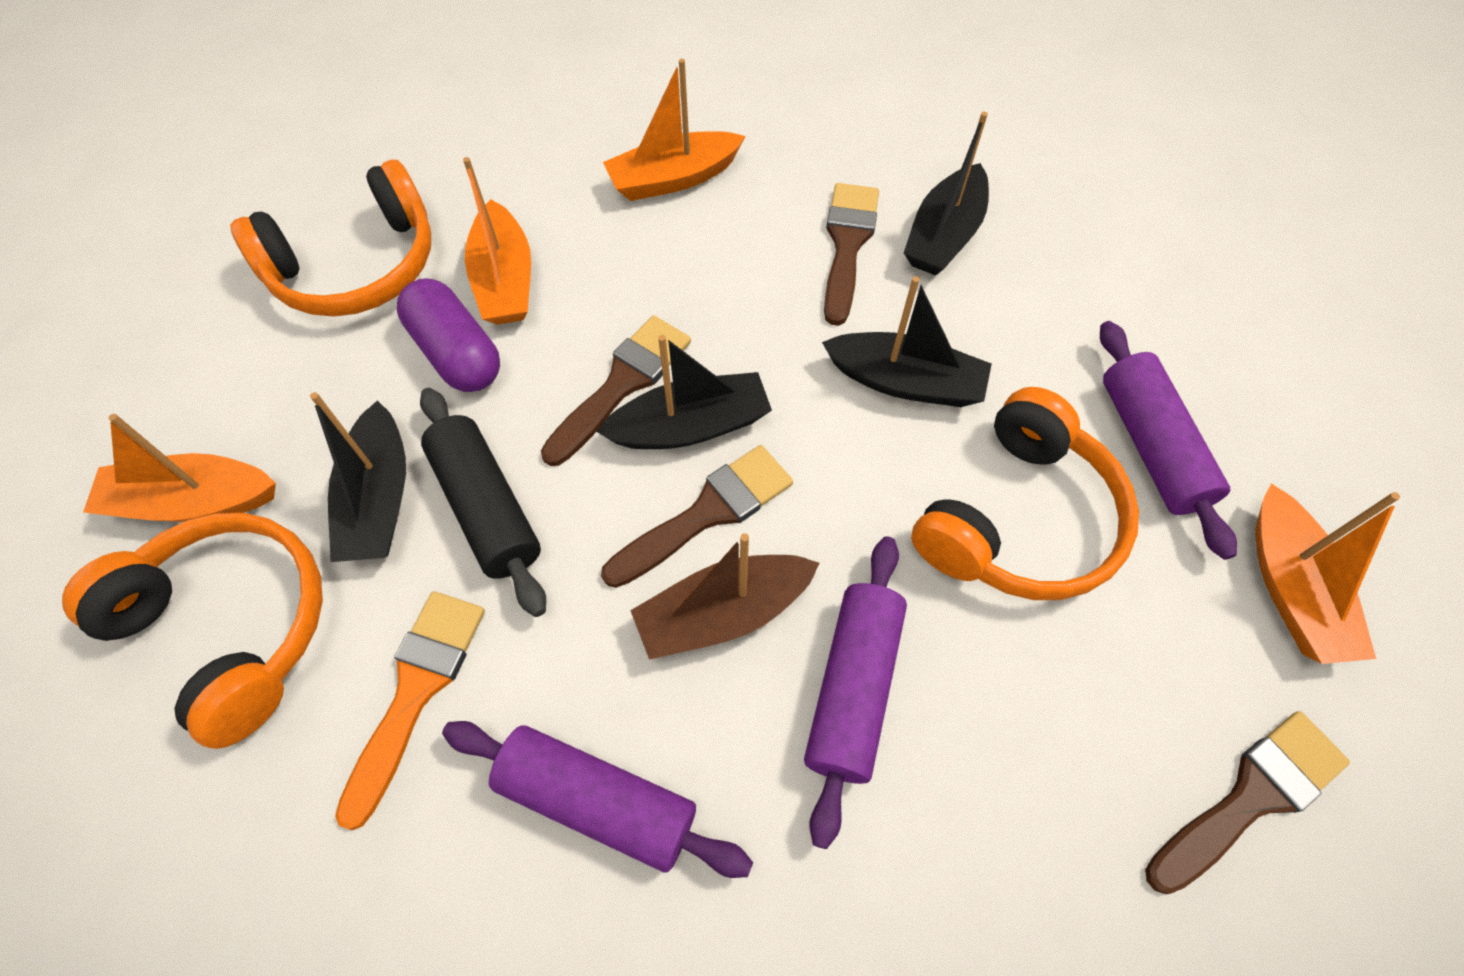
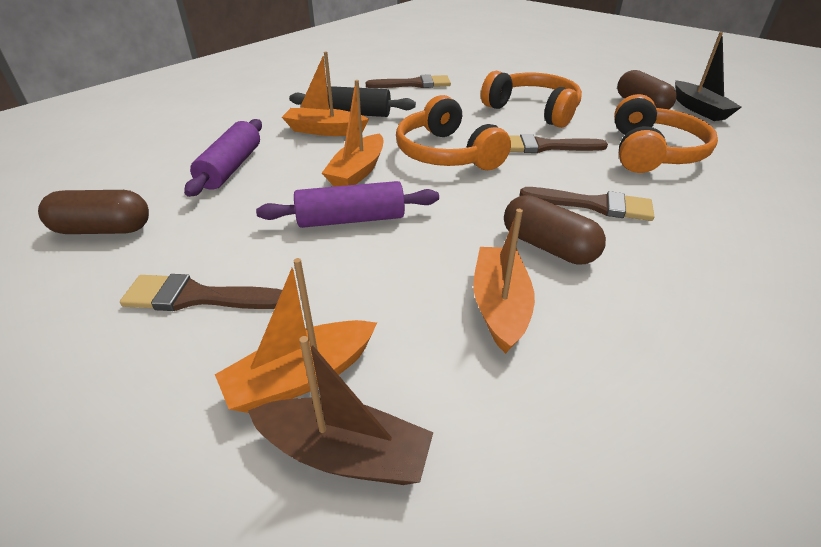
black boat: [310,392,406,562] [596,335,772,449] [822,276,992,407] [904,112,989,276] = 4 -> [675,32,742,121] = 1
brown capsule: none = 0 -> [38,190,149,234] [504,195,606,265] [617,70,677,109] = 3
orange brush: [335,591,485,830] = 1 -> none = 0
purple capsule: [397,278,500,392] = 1 -> none = 0
purple rolling pin: [442,721,753,878] [804,537,907,849] [1100,321,1237,560] = 3 -> [184,119,262,197] [256,181,439,228] = 2

